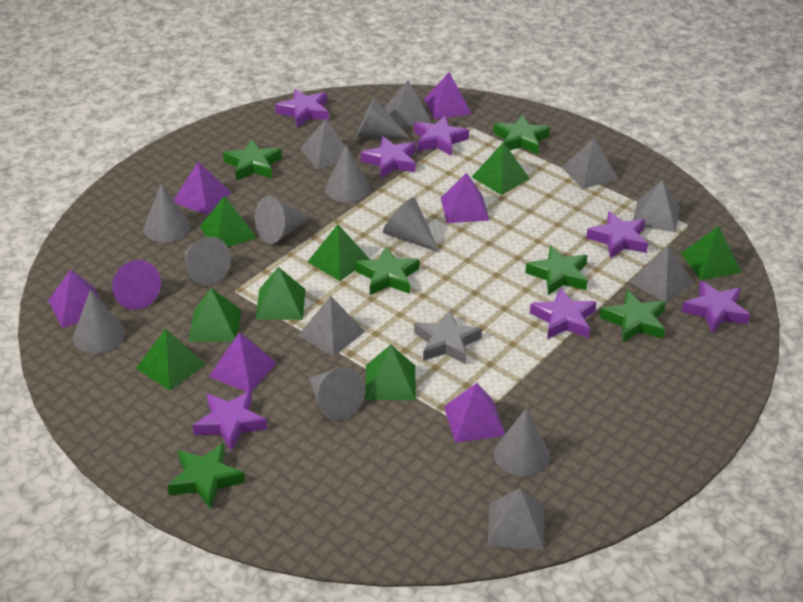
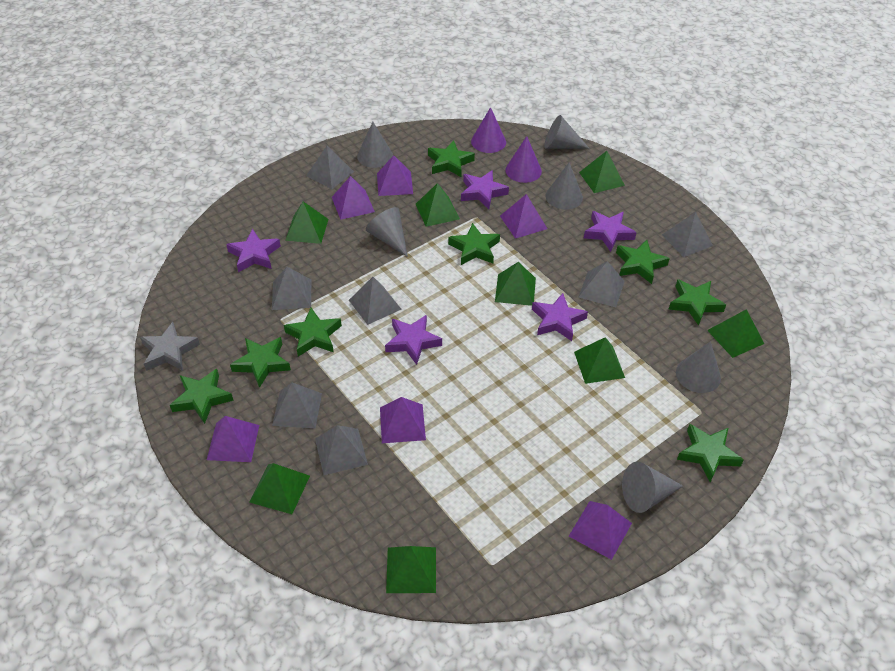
green star: [167,443,245,510] [223,139,282,181] [356,247,420,295] [493,115,550,154] [525,245,588,295] [600,290,665,342] = 6 -> [170,369,234,424] [230,337,291,388] [284,308,342,356] [428,140,475,177] [448,223,500,265] [616,240,670,284] [669,279,726,326] [677,424,744,482] = 8
grey cone: [73,290,125,353] [144,183,191,242] [184,237,231,285] [255,196,312,244] [309,367,365,421] [325,145,370,202] [356,98,411,139] [383,197,440,252] [493,408,550,476] = 9 -> [357,122,393,168] [366,207,408,257] [544,115,590,149] [545,163,583,210] [622,462,683,513] [676,341,721,393] = 6
purple cone: [112,260,161,310] = 1 -> [471,107,506,153] [505,136,542,183] = 2
purple star: [193,390,267,452] [275,89,329,127] [361,136,416,178] [414,115,469,156] [530,287,597,339] [586,211,648,259] [681,281,750,333] = 7 -> [226,229,281,272] [385,315,442,365] [461,170,509,209] [532,293,588,341] [584,211,637,252] = 5

